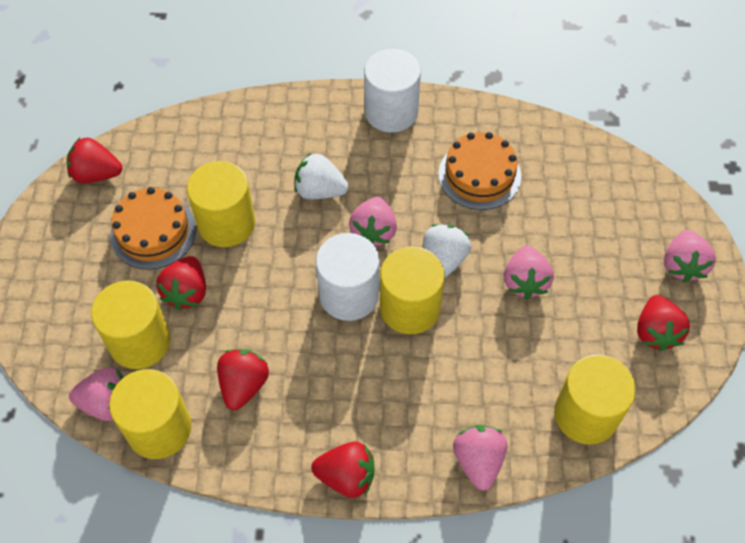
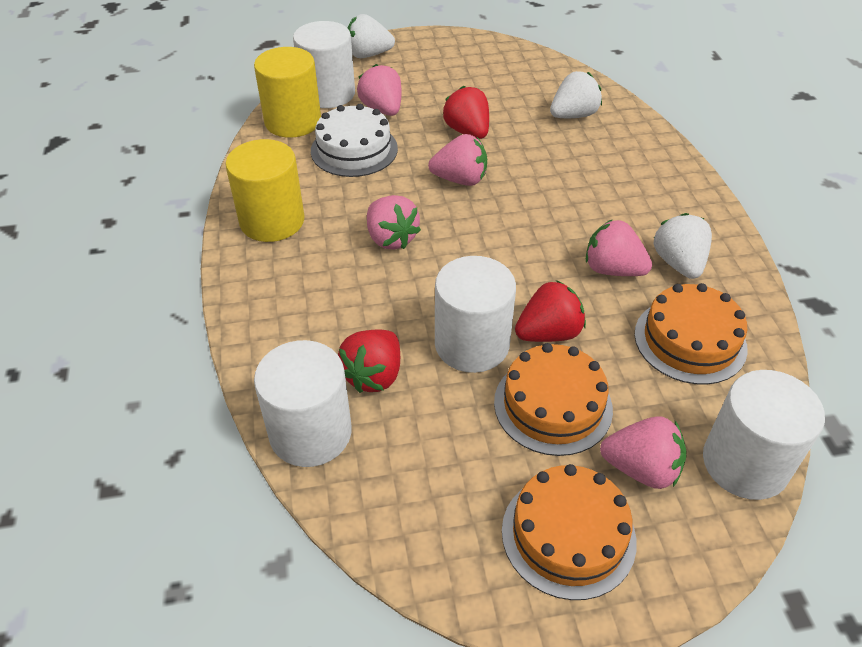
orange cake: [110,187,196,270] [438,132,521,210] = 2 -> [494,343,613,456] [502,464,637,600] [634,283,748,385] = 3
red strawberry: [67,138,122,183] [156,256,206,310] [217,349,269,410] [311,442,374,498] [637,295,690,351] = 5 -> [338,329,400,393] [443,86,489,139] [515,280,586,342] = 3
white cake: none = 0 -> [311,104,398,177] = 1
white cylinder: [316,233,380,321] [364,49,421,133] = 2 -> [254,340,352,467] [293,21,355,108] [435,256,516,373] [703,370,825,500] = 4
white strawberry: [295,153,349,199] [423,224,471,278] = 2 -> [348,14,395,58] [550,71,602,118] [654,213,712,279] = 3
yellow cylinder: [91,280,171,369] [109,369,192,459] [187,161,255,247] [380,246,445,334] [554,355,636,444] = 5 -> [225,139,304,242] [254,47,321,138] = 2

